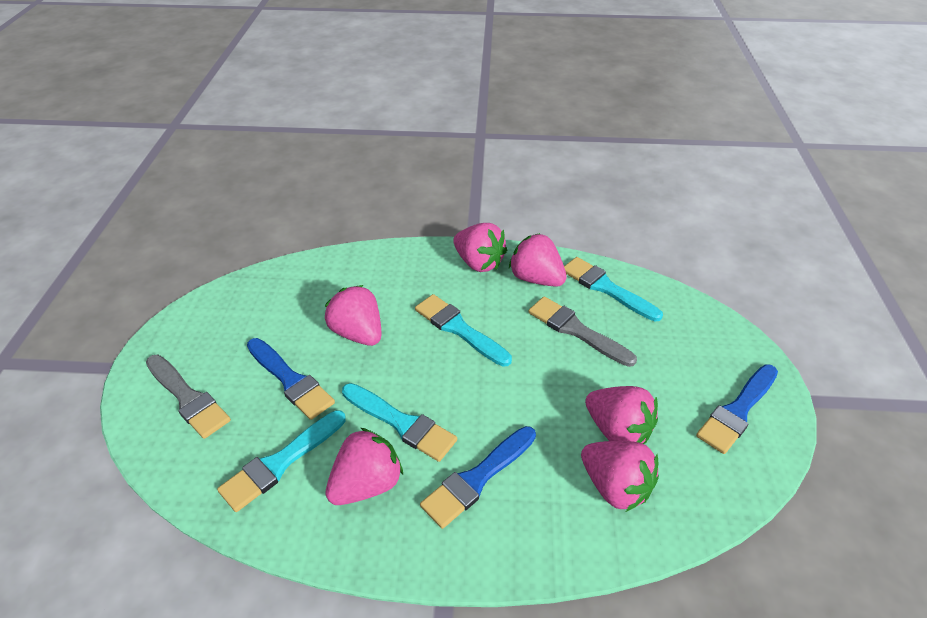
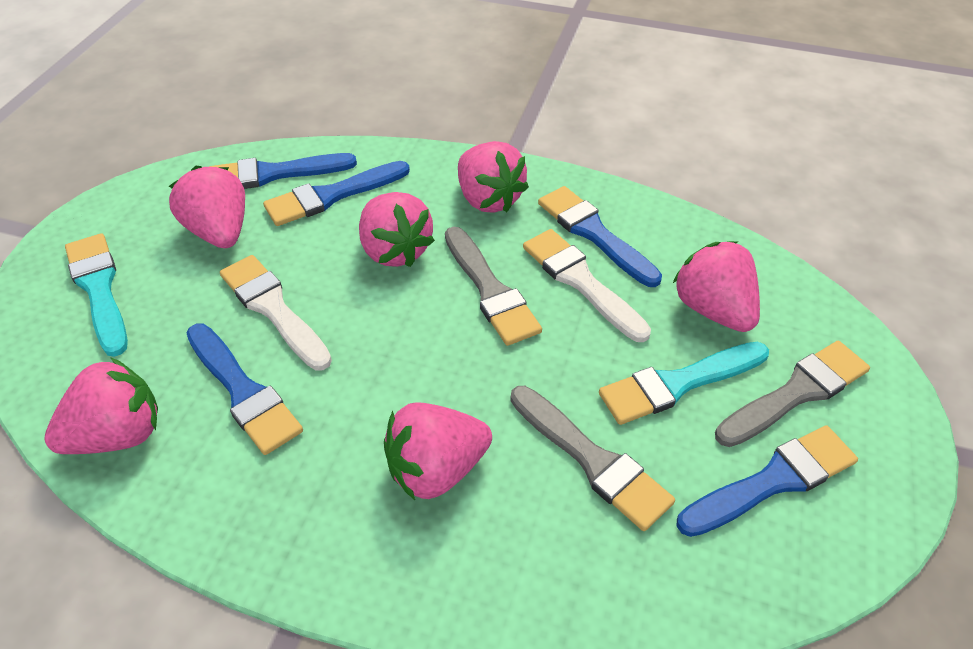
blue brush: [247,338,335,420] [420,426,536,529] [696,364,778,454] = 3 -> [186,324,303,455] [209,153,357,189] [263,161,410,226] [538,186,662,287] [676,425,858,537] = 5
grey brush: [146,355,231,439] [528,296,637,367] = 2 -> [445,227,542,346] [510,386,675,531] [715,341,870,447] = 3
turquoise brush: [217,410,346,512] [342,383,457,462] [415,294,512,367] [564,257,663,321] = 4 -> [65,233,128,357] [599,342,769,425] = 2
white brush: none = 0 -> [220,255,332,370] [523,229,651,342] = 2

